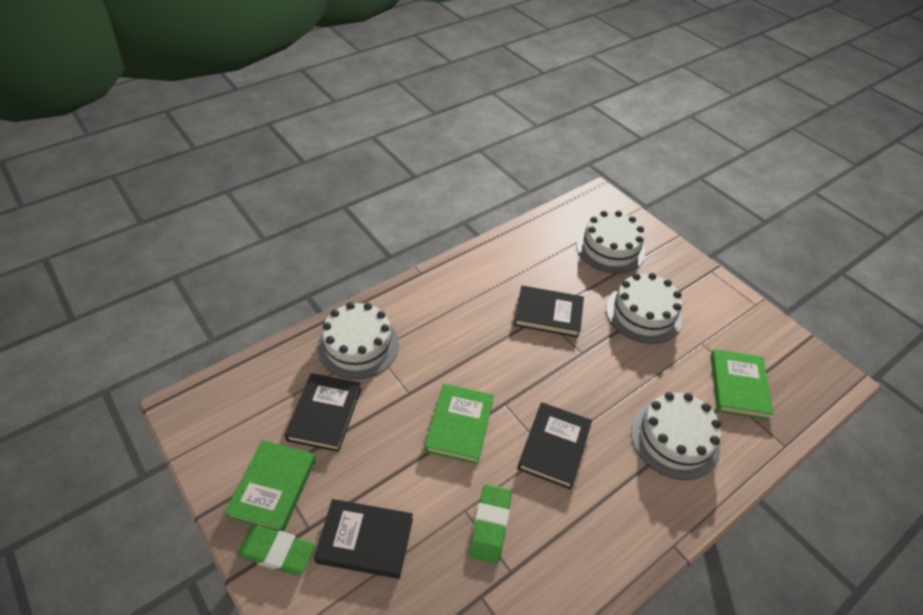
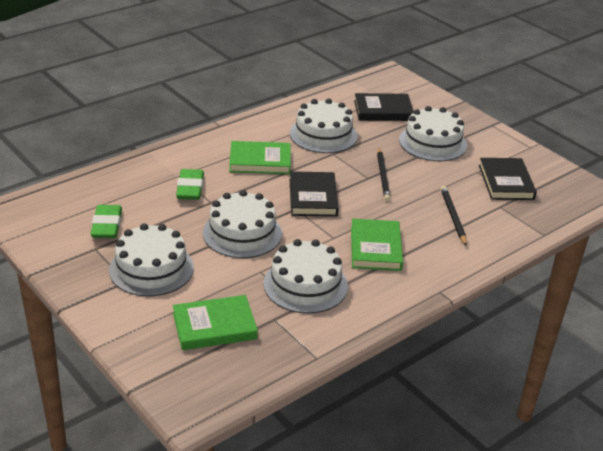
black book: [284,373,361,452] [314,499,413,579] [514,286,584,337] [517,402,592,490] = 4 -> [290,171,339,217] [354,93,413,121] [479,158,537,200] = 3
black pencil: none = 0 -> [377,148,391,201] [441,186,467,246] = 2
white cake: [318,302,399,379] [576,211,645,273] [606,273,682,344] [631,392,722,480] = 4 -> [109,223,194,297] [203,190,282,258] [264,239,348,314] [290,99,357,153] [399,106,467,161] = 5

